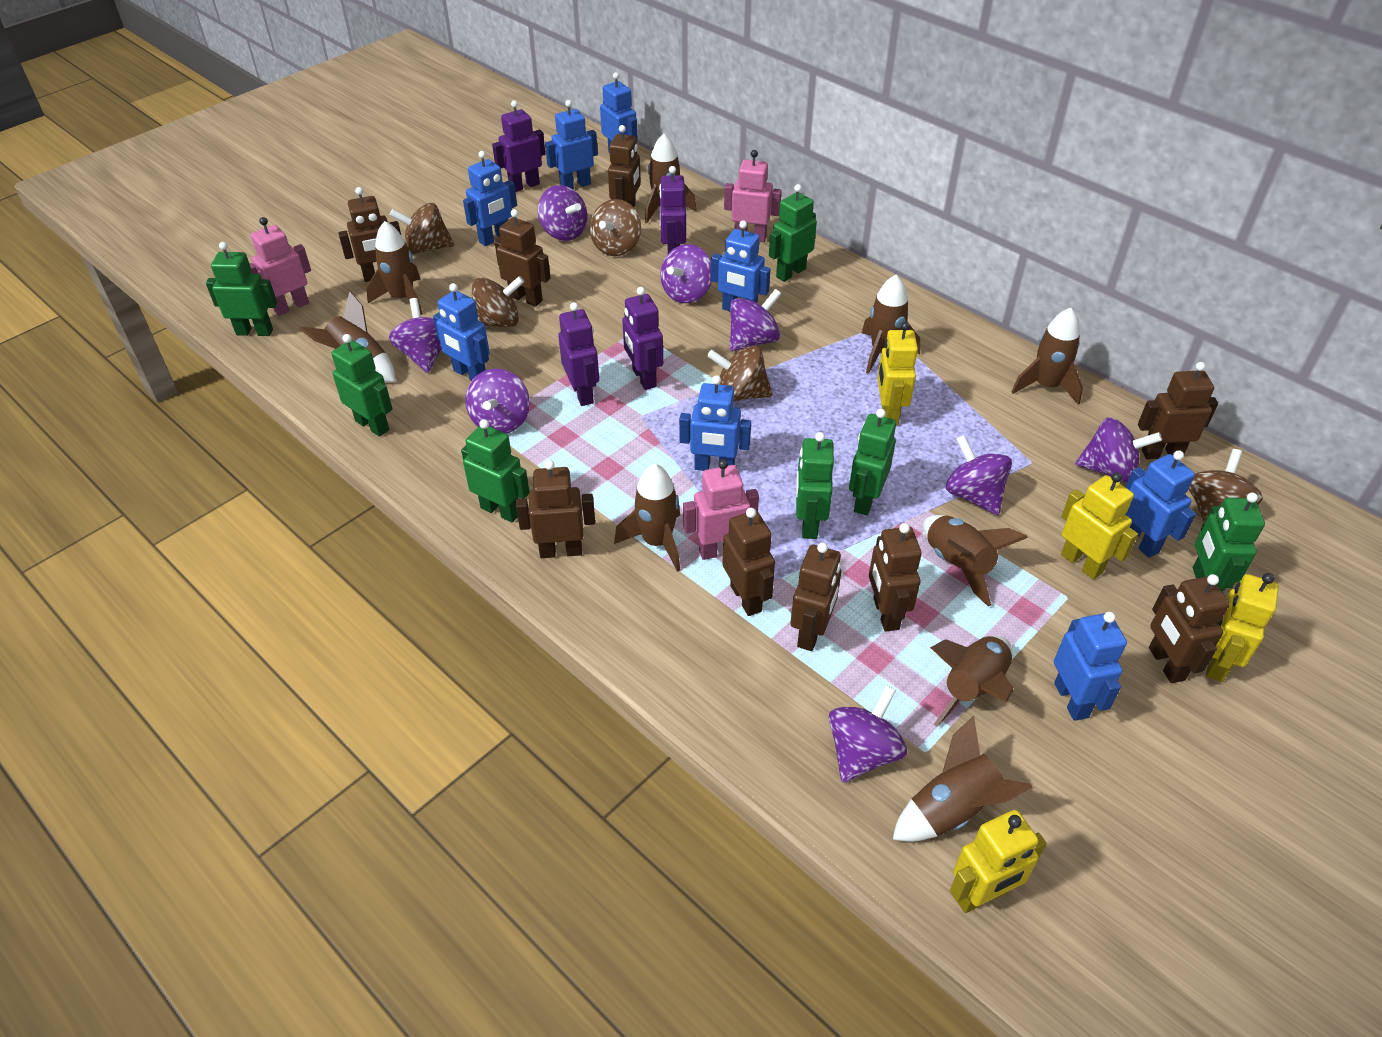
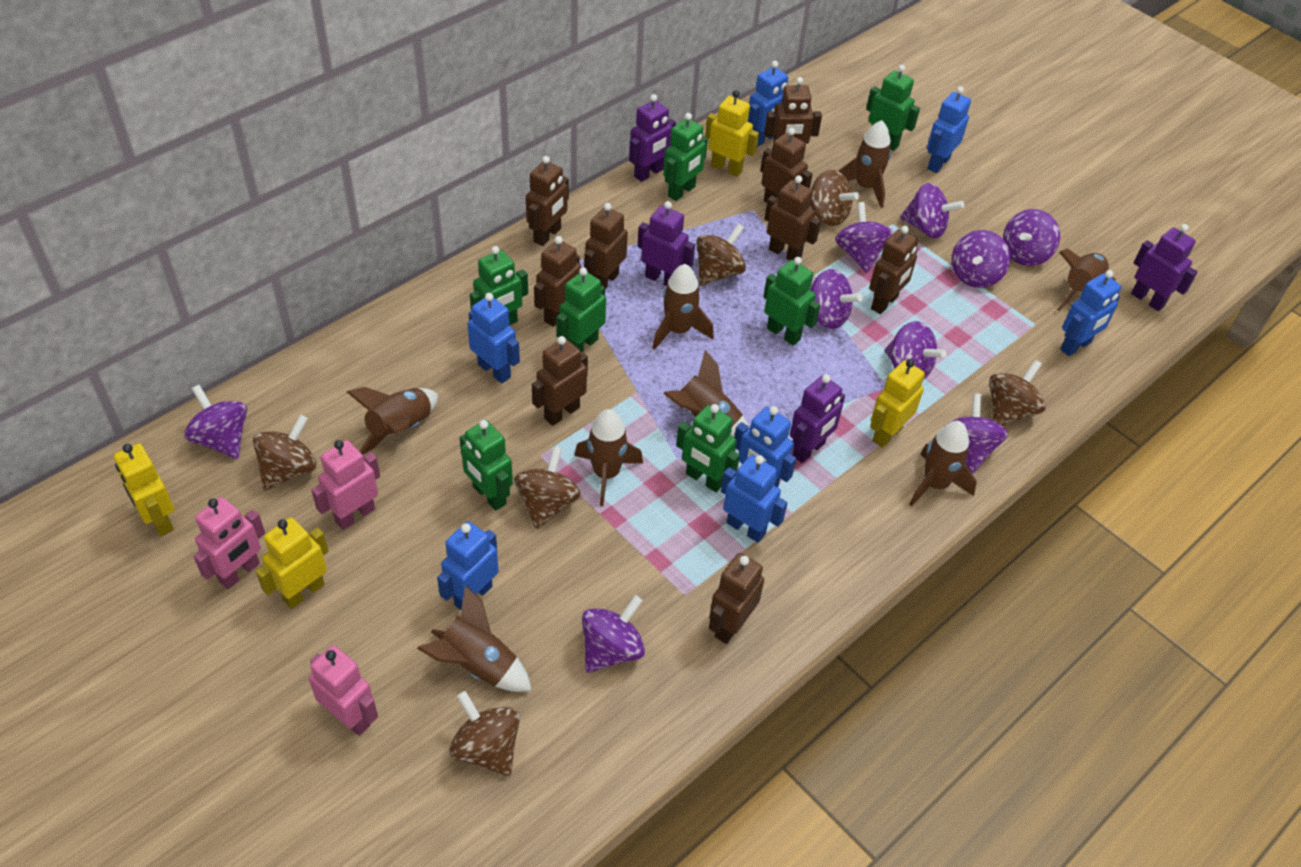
blue robot: [433,283,490,381] [463,151,517,246] [545,100,598,189] [600,72,638,153] [679,375,751,471] [711,220,770,311] [1054,612,1127,721] [1125,450,1196,558] = 8 -> [437,521,499,610] [467,293,520,383] [721,455,787,543] [734,406,796,487] [747,61,788,147] [927,86,971,173] [1060,270,1121,356] = 7
brown rocket: [299,291,395,382] [366,221,423,315] [614,464,680,572] [645,134,697,223] [862,275,920,374] [892,716,1032,842] [923,515,1028,606] [930,636,1013,727] [1011,308,1083,405] = 9 -> [347,387,438,455] [417,585,532,692] [574,409,643,506] [652,264,714,350] [663,350,750,437] [838,120,891,208] [909,421,977,506] [1057,249,1116,311] = 8
brown spinning top: [390,203,454,254] [472,276,524,327] [590,199,641,256] [707,346,772,402] [1189,449,1263,522] = 5 -> [253,415,316,490] [450,691,520,777] [514,446,581,529] [696,224,746,286] [810,170,859,226] [989,360,1046,426] = 6
purple spinning top: [389,298,442,373] [465,369,530,433] [538,185,587,241] [660,244,712,303] [730,289,781,351] [829,685,907,783] [946,435,1012,515] [1075,417,1162,482] = 8 -> [184,385,247,459] [582,595,645,673] [810,269,863,329] [835,202,893,273] [885,321,946,378] [900,183,964,239] [946,393,1008,474] [951,230,1011,288] [1003,209,1060,266] = 9

